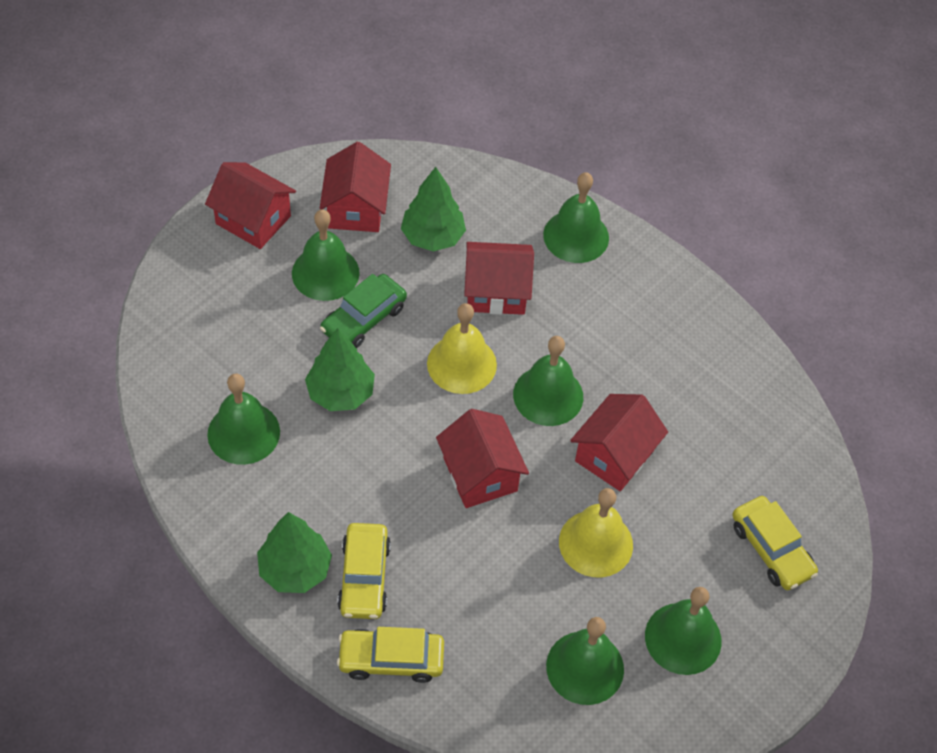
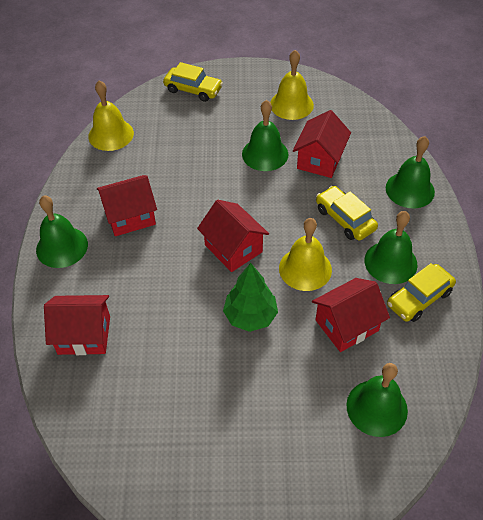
green bell: [207,374,280,465] [292,209,360,301] [513,336,583,426] [543,172,609,263] [546,617,624,705] [645,587,722,675] = 6 -> [36,195,88,268] [242,100,288,171] [346,363,408,437] [364,211,418,284] [386,136,435,208] = 5
green car: [320,274,407,348] = 1 -> none = 0
green tree: [257,512,332,593] [305,328,375,411] [401,167,466,251] = 3 -> [223,263,278,332] = 1
yellow bell: [427,303,497,394] [559,488,633,577] = 2 -> [88,80,134,151] [270,50,314,120] [279,218,332,291] = 3

